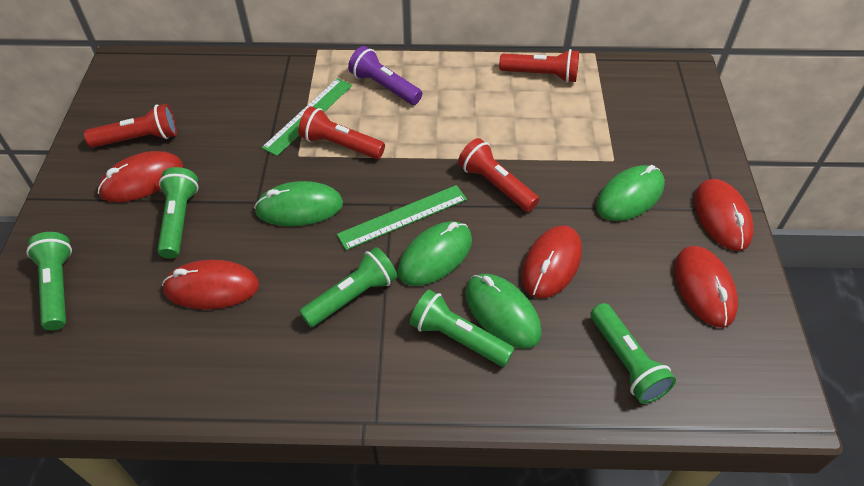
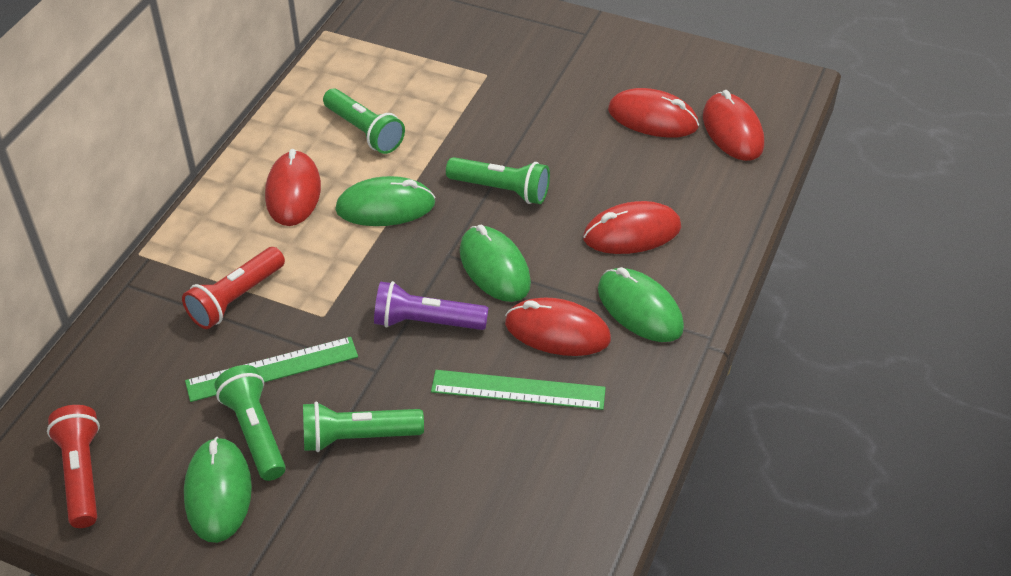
green flashlight: [26,232,72,330] [157,167,199,259] [299,247,398,327] [410,290,514,367] [591,303,676,404] = 5 -> [214,365,286,481] [303,402,424,452] [323,88,405,154] [446,157,550,204] = 4
red flashlight: [84,104,177,147] [298,106,385,159] [458,138,539,212] [499,49,579,83] = 4 -> [47,405,100,528] [182,247,285,329] = 2

